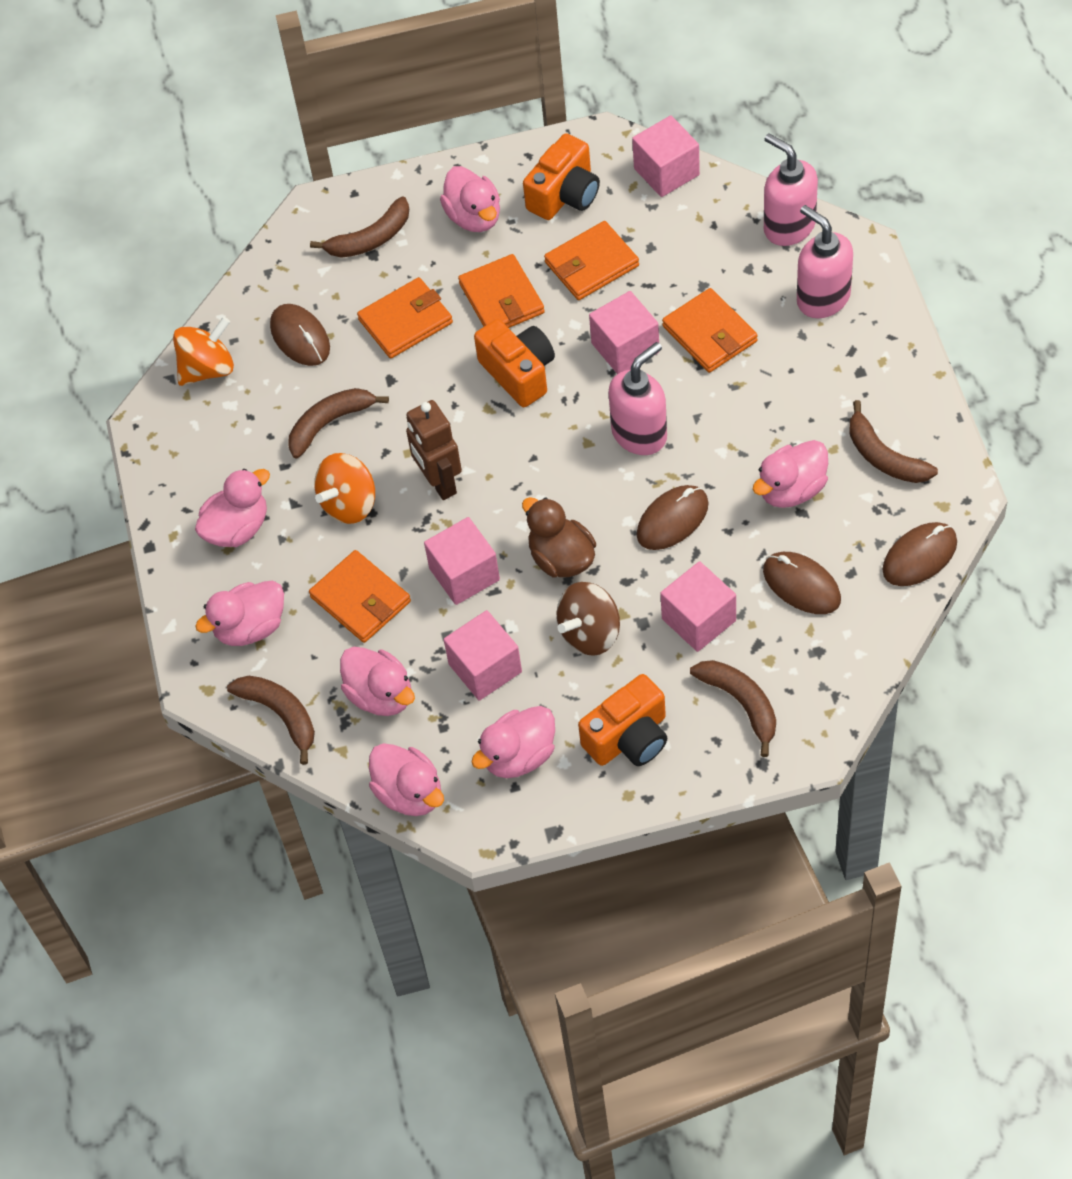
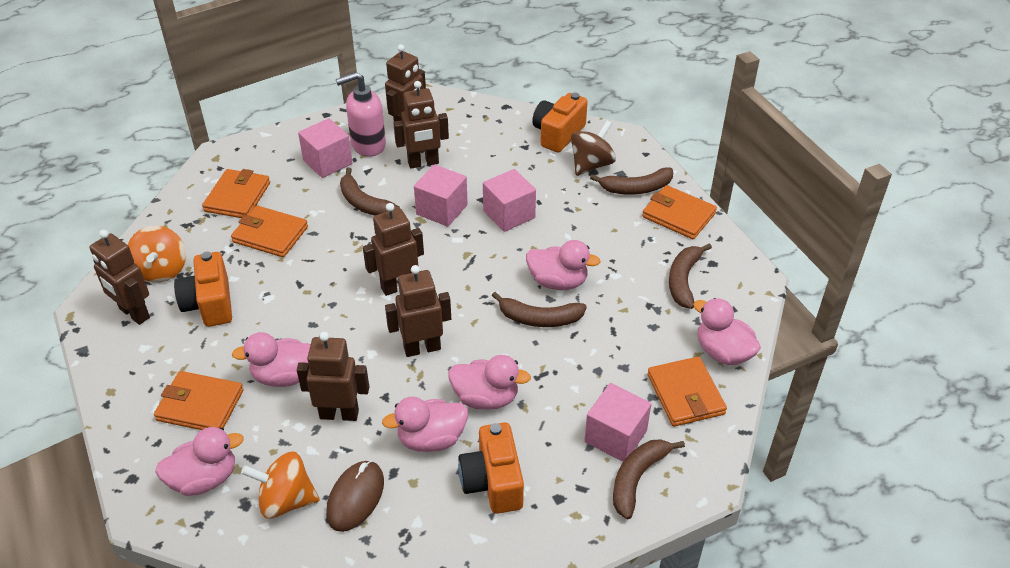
brown duck: [522,497,596,578] = 1 -> none = 0
brown mouse: [270,304,330,366] [637,485,709,550] [763,552,841,614] [882,522,957,586] = 4 -> [326,460,384,532] = 1
brown robot: [406,400,462,500] = 1 -> [89,230,150,325] [297,332,369,421] [363,203,424,296] [385,44,426,121] [385,265,451,357] [393,81,449,169] = 6
pink cube: [424,517,500,605] [444,610,522,701] [589,291,660,374] [632,115,700,197] [660,561,736,652] = 5 -> [298,118,353,178] [414,165,468,227] [483,169,536,232] [584,383,651,462] = 4
pink duck: [195,469,270,547] [195,581,284,646] [340,647,415,716] [369,743,444,816] [440,166,500,232] [472,706,555,778] [753,440,828,508] = 7 -> [155,427,244,496] [232,332,311,387] [382,397,468,452] [448,355,531,410] [526,240,600,290] [693,298,761,365] = 6
pink soap dispenser: [609,342,667,455] [764,133,818,246] [797,205,853,318] = 3 -> [336,72,386,157] = 1

